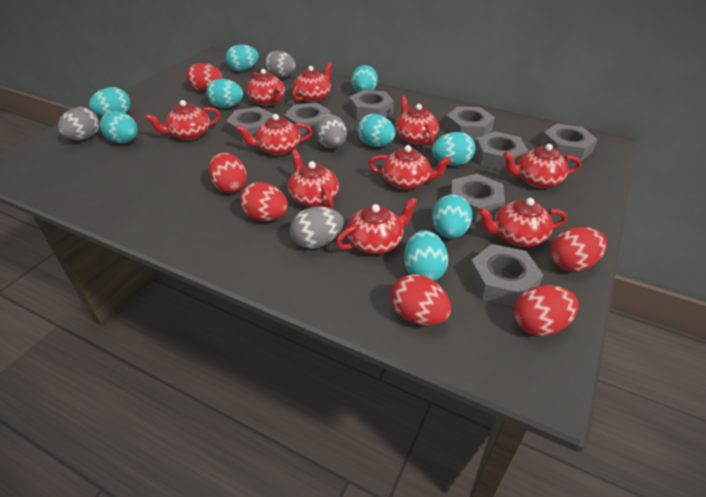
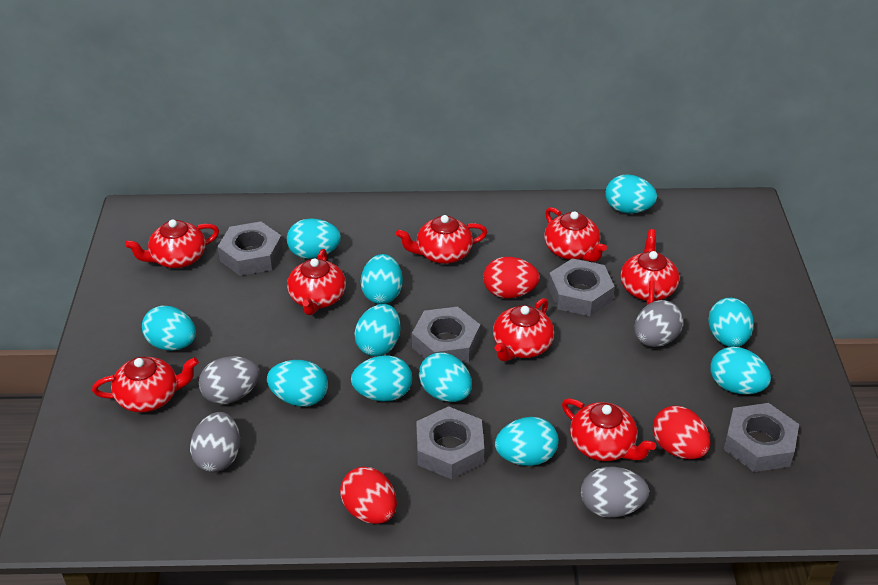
grey nut: [226,107,274,142] [284,103,331,137] [349,90,394,120] [445,106,495,140] [450,174,505,222] [468,244,543,307] [475,131,528,172] [540,124,597,161] = 8 -> [217,221,283,276] [412,307,480,363] [416,406,484,479] [548,258,615,316] [723,403,799,472] = 5
red egg: [187,63,222,91] [209,153,247,193] [240,182,288,221] [391,274,451,325] [514,285,579,336] [550,227,607,272] = 6 -> [340,467,397,524] [483,257,540,298] [653,406,710,459] = 3
red teapot: [145,100,221,140] [236,114,313,155] [246,69,285,106] [288,149,339,208] [292,62,332,102] [336,197,418,254] [368,145,451,190] [395,96,439,145] [478,198,567,247] [503,144,581,188] = 10 -> [92,357,199,413] [125,219,219,268] [287,249,346,315] [396,215,487,264] [493,298,554,361] [544,207,607,262] [562,398,656,461] [621,229,680,305] = 8
turquoise egg: [89,87,131,117] [100,111,138,143] [206,79,243,108] [225,45,259,71] [351,65,378,92] [357,114,396,147] [404,230,448,281] [432,132,475,166] [432,195,472,239] = 9 -> [142,306,196,350] [267,360,328,407] [287,218,341,259] [351,355,412,401] [354,304,400,356] [361,254,403,304] [419,352,472,402] [495,417,559,466] [605,174,657,214] [708,298,754,347] [710,347,771,394] = 11

